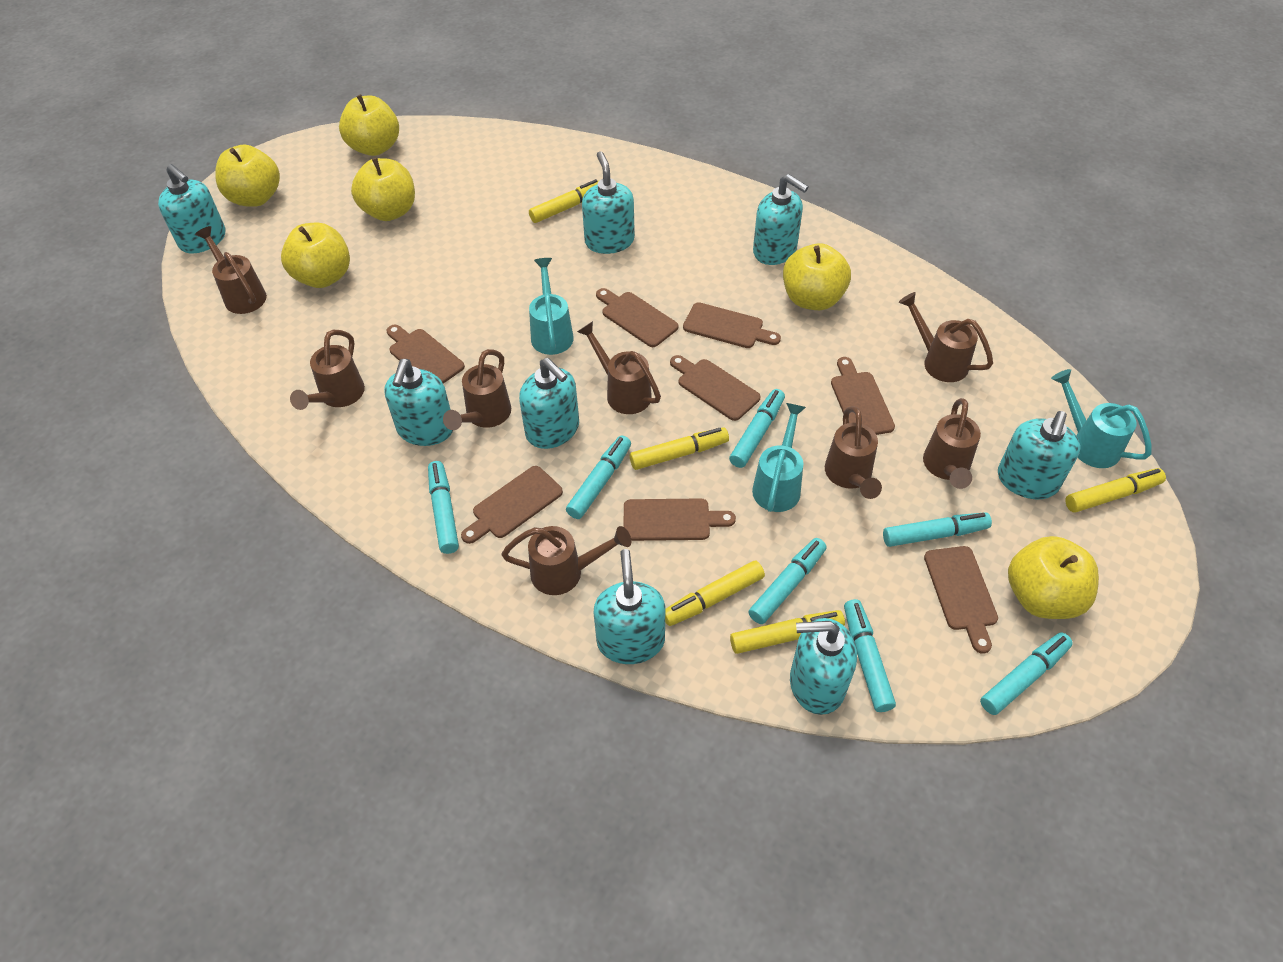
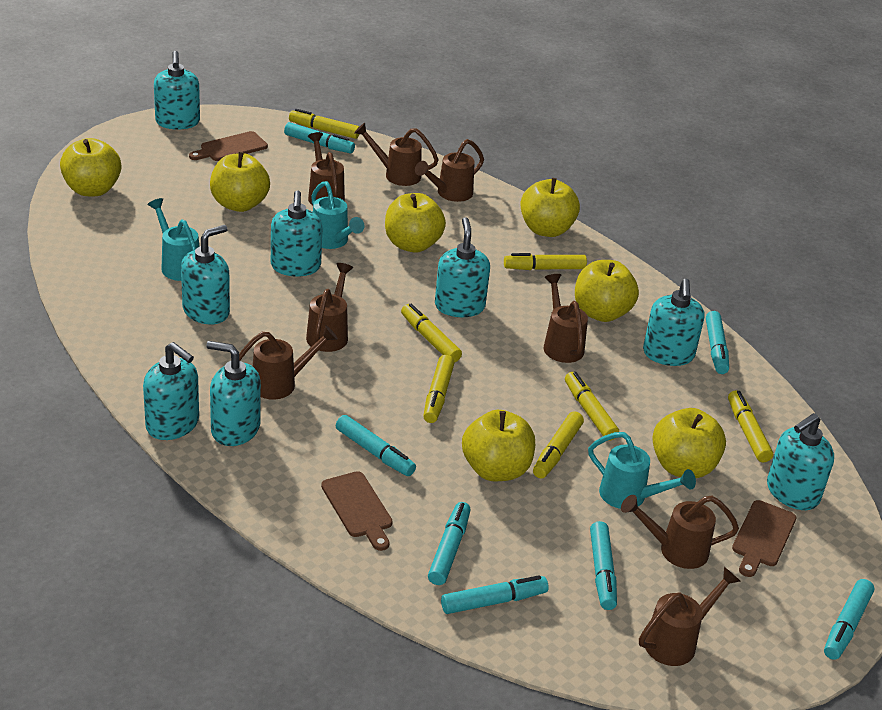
brown cutting board: [387,325,465,384] [461,466,563,544] [596,288,679,347] [624,498,736,541] [670,355,761,421] [683,302,781,348] [831,357,895,435] [924,546,998,654] = 8 -> [189,131,268,161] [321,471,393,551] [732,500,796,577] = 3
yellow apple: [215,144,280,207] [281,223,350,288] [339,95,399,156] [351,158,415,221] [783,243,851,310] [1008,536,1099,619] = 6 -> [60,138,121,196] [210,151,270,212] [385,193,446,253] [462,410,535,481] [520,178,580,237] [575,260,639,322] [652,408,726,478] = 7
yellow marker: [529,179,599,223] [630,427,729,470] [665,561,765,626] [730,610,845,654] [1065,468,1166,512] = 5 -> [289,109,359,139] [401,304,462,363] [423,355,454,423] [504,253,587,270] [533,411,584,478] [565,372,619,441] [728,390,773,462] = 7

